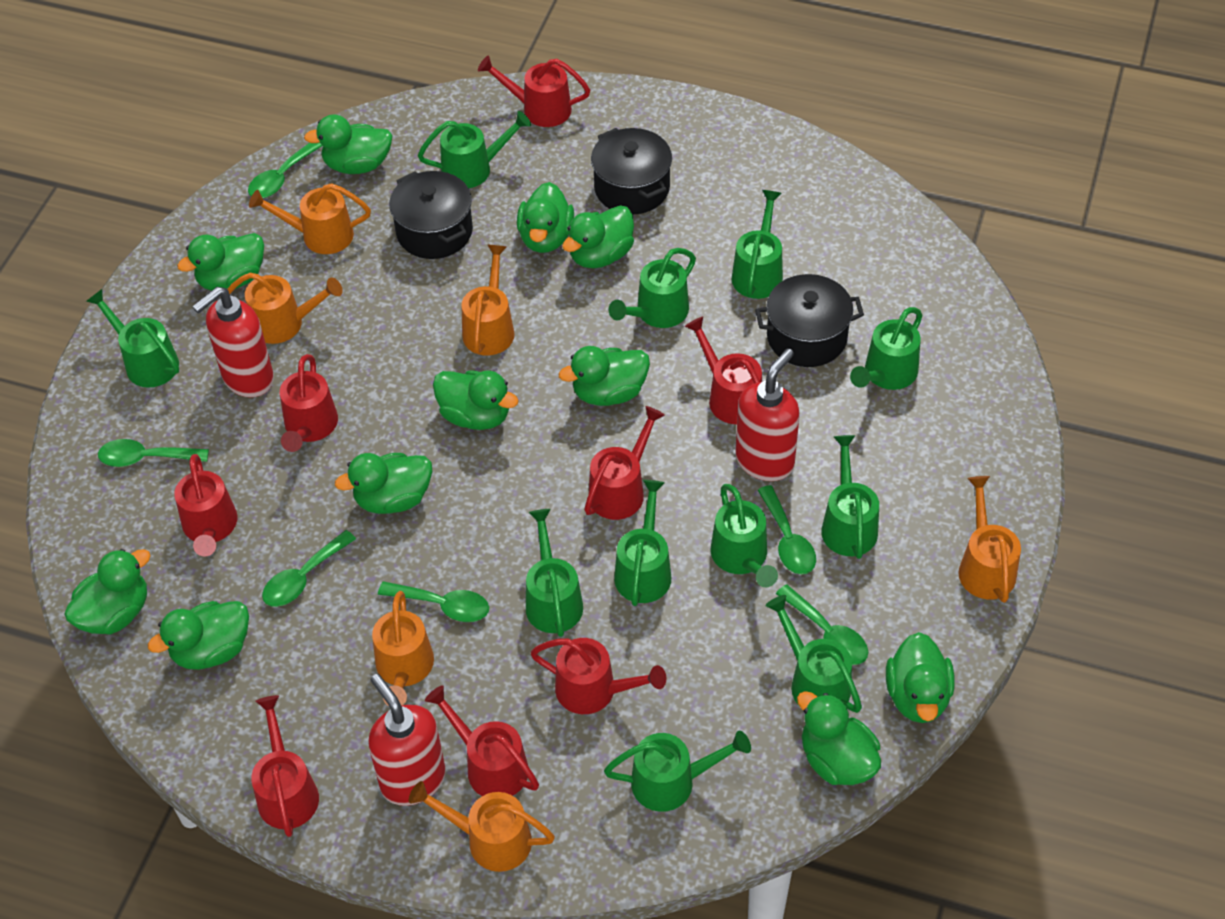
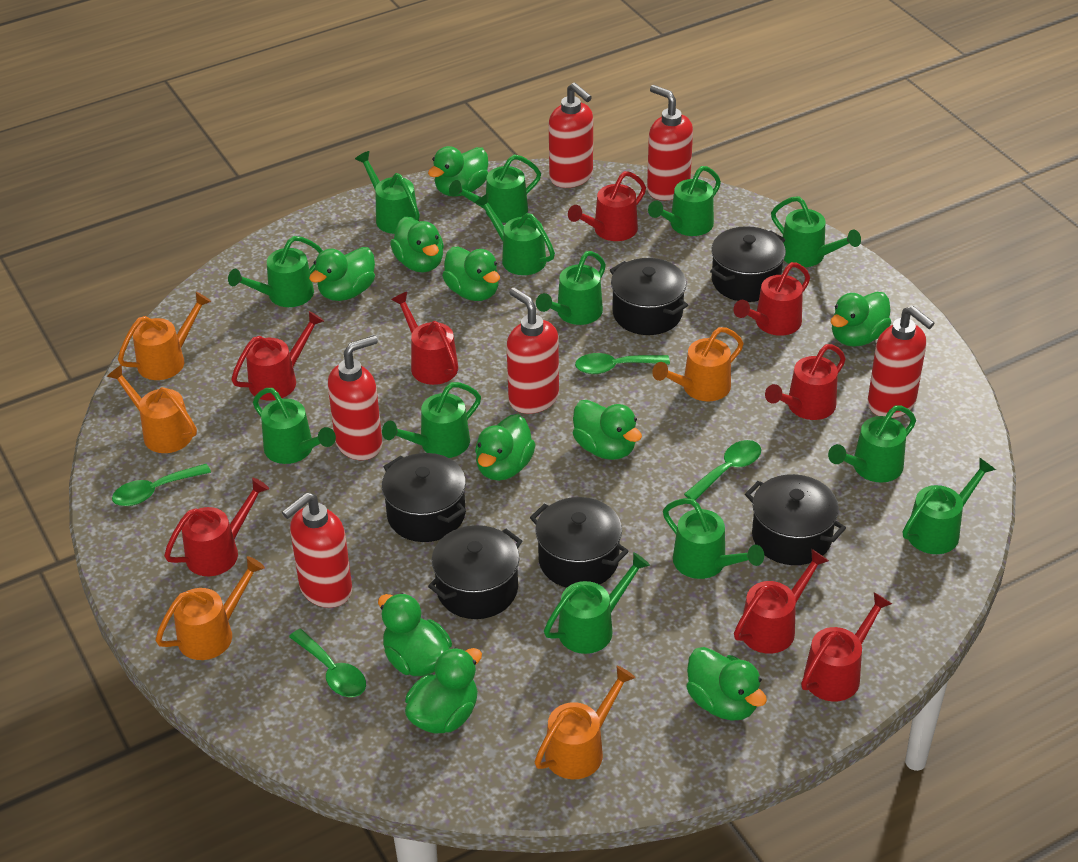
black pot: [389,171,473,259] [591,128,672,214] [755,274,864,367] = 3 -> [382,453,466,542] [428,525,522,619] [530,497,629,588] [610,258,688,335] [710,226,786,302] [745,474,846,565] = 6
green duck: [64,549,151,635] [148,601,249,670] [177,233,264,291] [304,115,392,174] [335,453,432,514] [433,370,519,430] [517,182,574,253] [559,346,650,406] [562,205,634,268] [797,691,881,785] [886,632,955,723] = 11 -> [309,247,375,301] [378,593,452,676] [390,217,444,272] [405,647,482,733] [428,146,488,197] [442,247,500,301] [475,414,536,481] [573,400,642,460] [686,647,767,720] [831,292,891,347] = 10
green spoon: [98,439,209,467] [248,142,323,198] [262,530,356,607] [378,581,489,622] [758,485,816,575] [776,584,868,665] = 6 -> [112,464,211,506] [289,629,366,697] [575,353,670,374] [684,440,761,500] = 4
green watering can: [86,289,179,388] [418,111,531,188] [526,509,583,637] [604,731,751,812] [609,248,696,328] [614,480,671,606] [711,484,778,587] [732,190,783,299] [765,595,862,713] [821,435,879,559] [850,307,922,390] = 11 -> [228,236,323,307] [253,388,336,464] [355,151,420,234] [382,382,481,458] [449,155,541,223] [474,193,555,275] [536,251,606,325] [544,552,650,654] [648,166,721,236] [663,498,764,579] [771,196,861,267] [828,405,916,483] [903,458,996,554] = 13
orange watering can: [227,273,343,344] [249,183,371,254] [372,591,434,706] [409,781,555,872] [461,244,515,355] [959,476,1021,603] = 6 -> [107,365,197,453] [118,292,211,380] [155,556,265,660] [535,666,636,779] [652,327,744,401] = 5
red soap dispenser: [192,287,274,397] [368,674,446,806] [735,348,800,481] = 3 -> [282,492,352,608] [328,335,382,460] [507,288,559,414] [549,83,593,188] [647,85,693,201] [868,306,934,418] = 6

